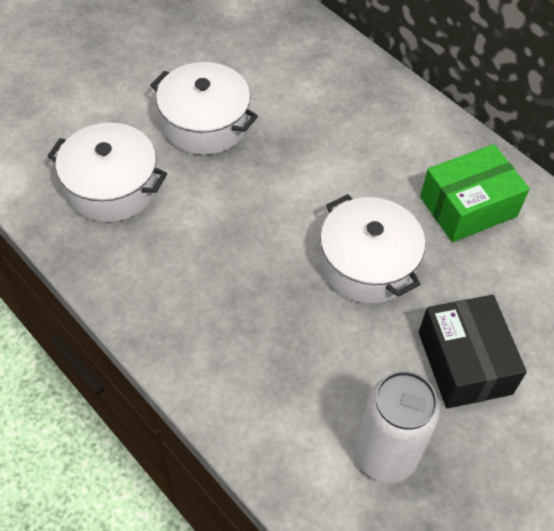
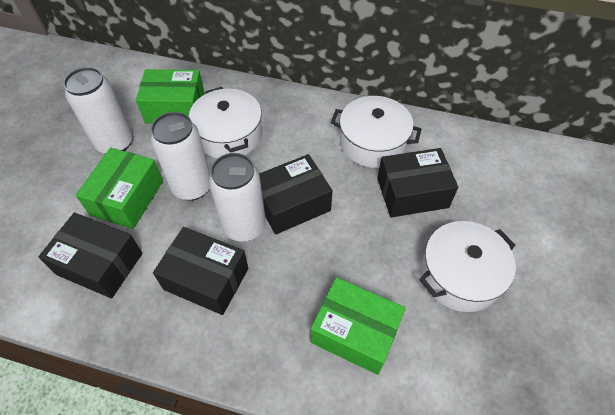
black box: [419,295,527,409] = 1 -> [38,213,142,298] [153,227,248,315] [259,154,333,235] [377,148,458,217] = 4
green box: [420,144,530,242] = 1 -> [76,147,163,229] [136,69,205,124] [311,277,406,375] = 3
white can: [355,371,440,483] = 1 -> [63,67,133,154] [150,112,210,201] [209,153,266,242] = 3

